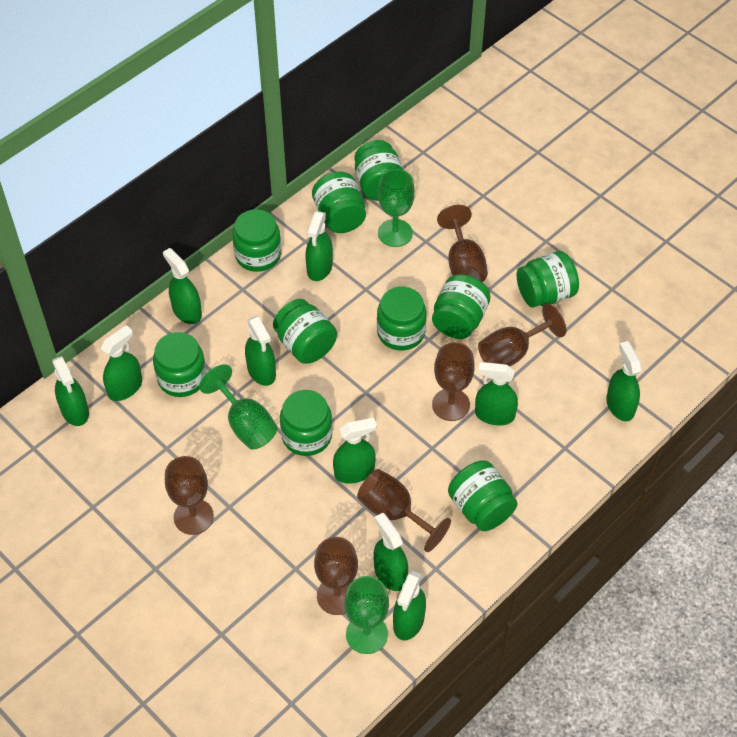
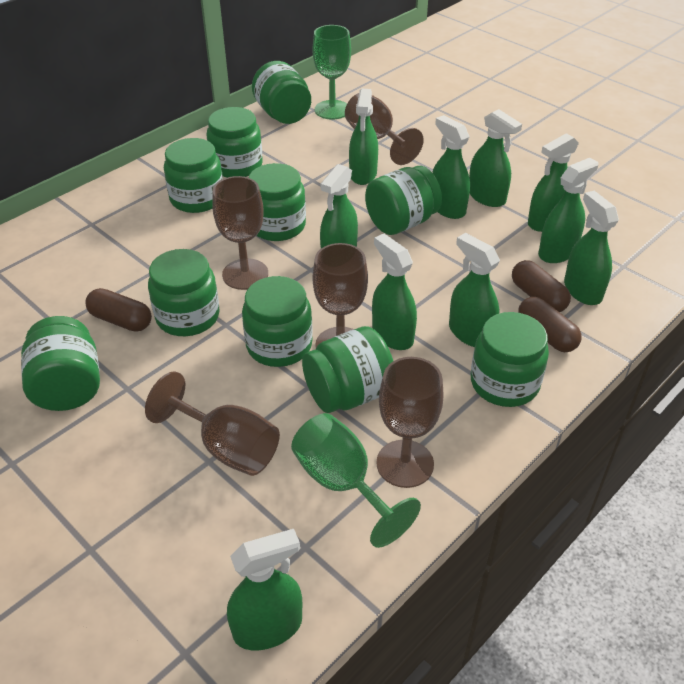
brown capsule: none = 0 -> [85,288,152,332] [512,260,571,312] [518,297,582,352] = 3
brown goblet: [165,456,214,535] [314,537,358,615] [357,469,451,552] [432,342,475,421] [437,205,488,282] [478,303,566,367] = 6 -> [145,371,280,476] [212,176,268,290] [313,243,368,347] [345,93,424,165] [376,357,443,488] = 5
green goblet: [199,364,277,449] [345,576,389,654] [378,169,415,247] = 3 -> [291,413,421,548] [312,25,351,119] = 2

